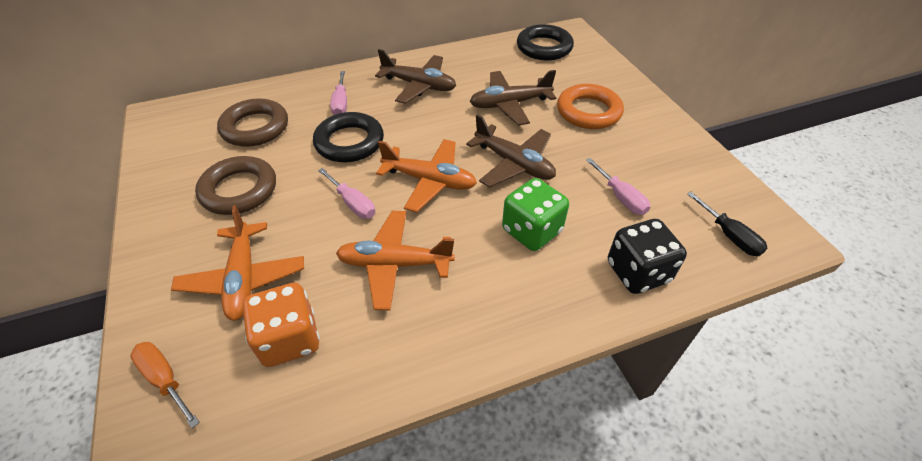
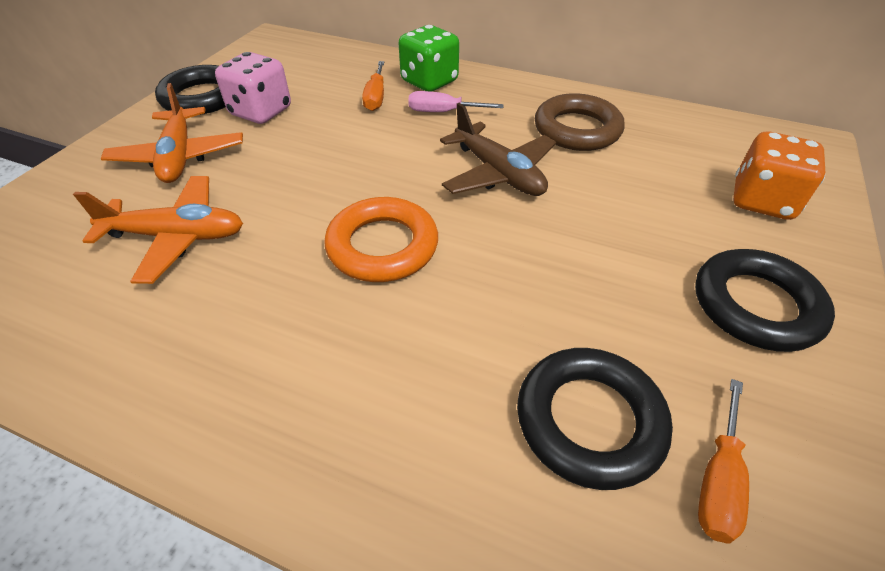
black dice: [608,219,687,294] = 1 -> none = 0
black ring: [313,112,384,162] [517,24,574,60] = 2 -> [155,65,226,115] [517,348,673,490] [695,249,835,352] = 3
black screwdriver: [687,192,767,256] = 1 -> none = 0
brown plane: [375,49,456,104] [466,114,556,188] [470,70,556,125] = 3 -> [440,103,556,196] = 1
brown ring: [195,156,276,215] [217,98,288,147] = 2 -> [535,93,625,151] = 1
orange plane: [171,205,304,321] [336,211,455,310] [376,139,477,212] = 3 -> [73,176,243,284] [101,83,243,183] = 2
orange screwdriver: [130,342,200,428] = 1 -> [362,61,384,111] [698,379,749,544] = 2
pink dice: none = 0 -> [215,52,291,124] = 1
pink screwdriver: [318,168,375,219] [330,71,347,115] [586,158,650,215] = 3 -> [408,91,504,112] = 1

